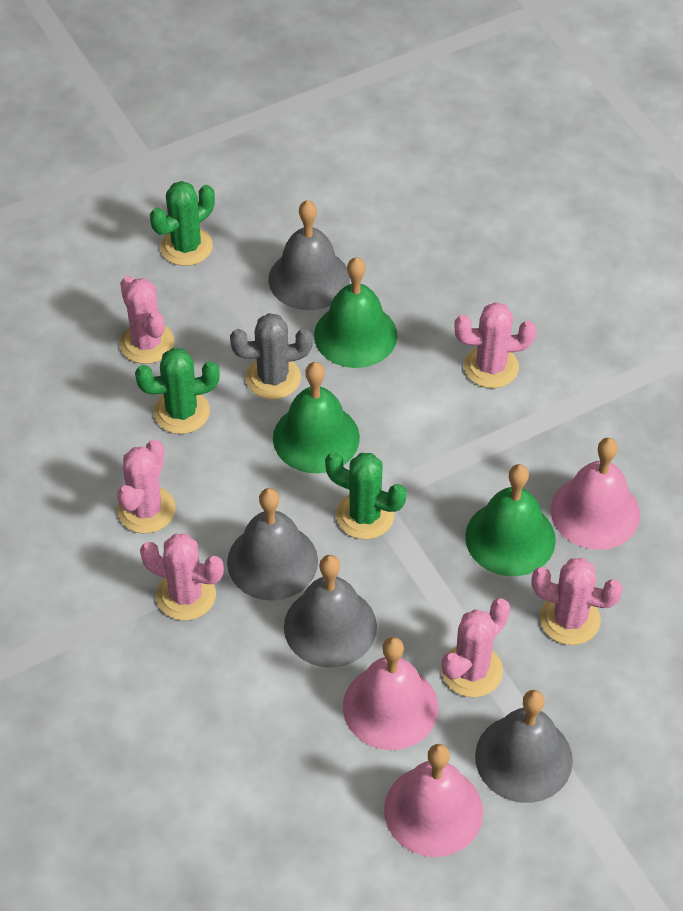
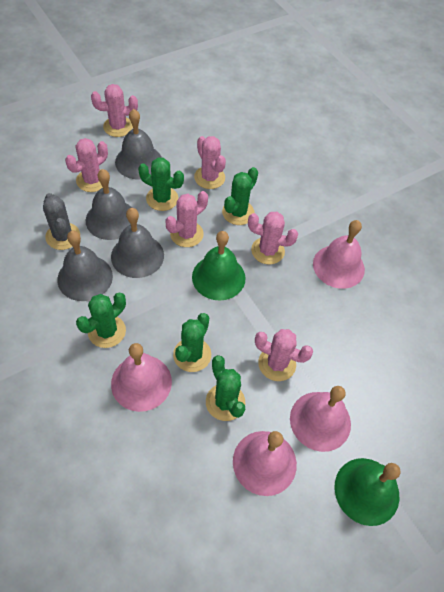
green bell: [273,362,360,473] [314,257,397,368] [465,464,556,576] = 3 -> [192,231,245,300] [334,458,401,526] = 2
green cactus: [135,348,220,434] [150,181,215,266] [325,452,407,539] = 3 -> [76,293,126,348] [138,157,184,211] [173,313,211,372] [206,355,245,421] [222,167,258,225] = 5
pink bell: [343,637,438,750] [384,744,483,857] [551,438,640,550] = 3 -> [111,343,172,412] [233,431,297,496] [290,386,351,452] [313,220,365,289] = 4

